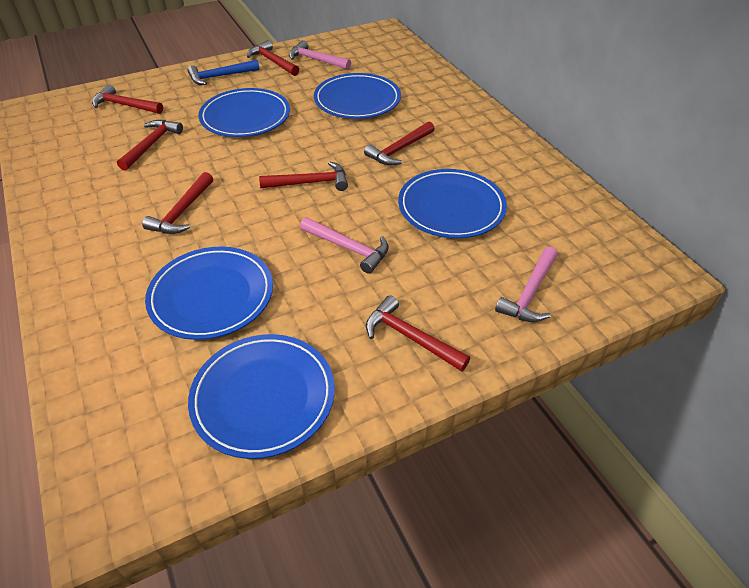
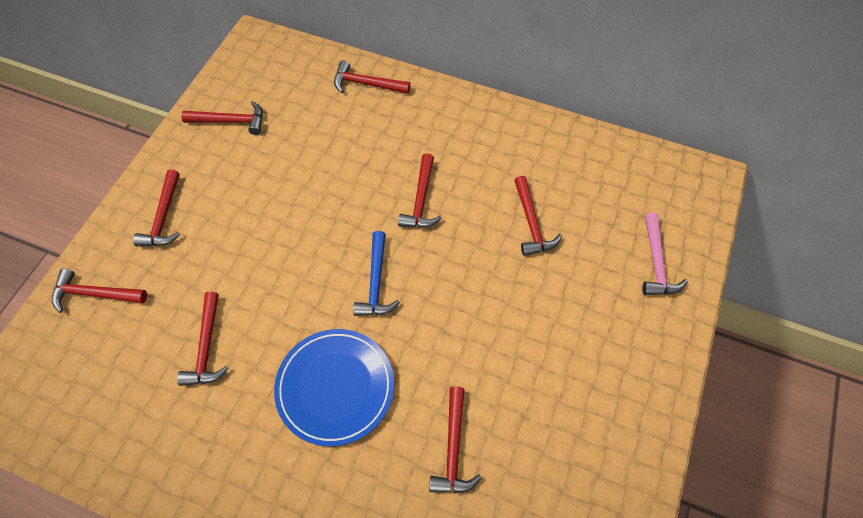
blue plate: [145,247,273,340] [188,334,335,459] [198,88,290,137] [314,73,401,119] [398,169,507,238] = 5 -> [274,329,394,446] = 1
pink hammer: [289,40,351,70] [300,217,389,274] [495,247,558,322] = 3 -> [642,213,688,295] = 1
red hammer: [92,84,163,114] [117,120,183,171] [142,172,213,234] [247,40,299,76] [259,161,348,191] [364,121,435,165] [366,295,470,371] = 7 -> [52,269,147,313] [133,170,180,246] [177,292,229,386] [181,101,263,135] [334,60,411,94] [398,153,441,228] [429,387,482,494] [514,176,562,256] = 8

